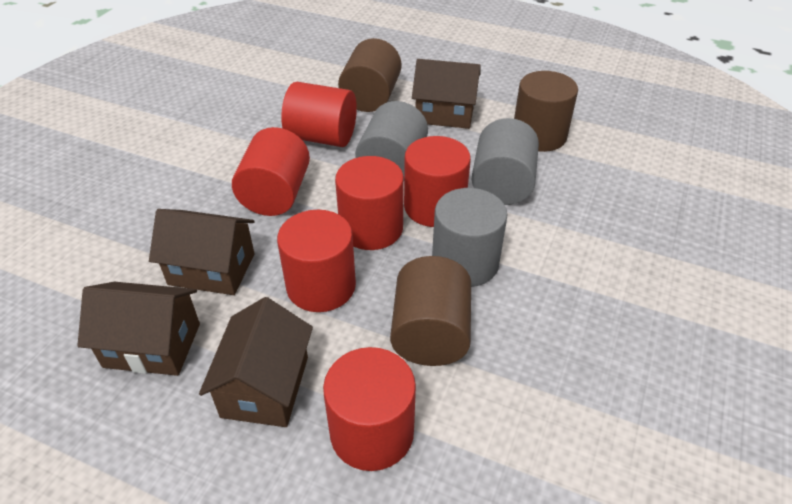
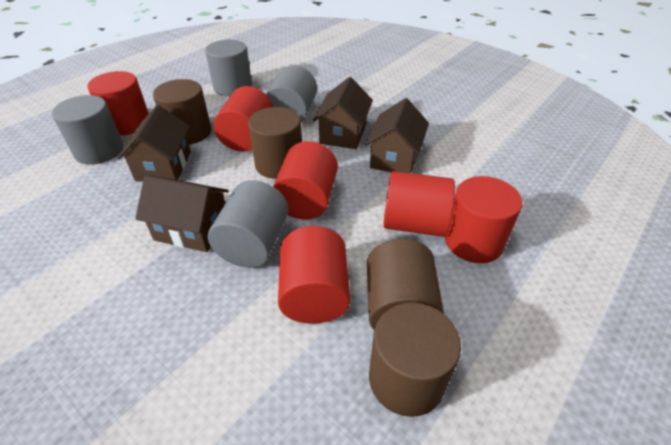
brown cylinder: [338,38,401,112] [390,256,471,366] [514,71,578,152] = 3 -> [153,79,211,145] [248,107,302,179] [367,239,444,330] [369,303,461,417] = 4
grey cylinder: [355,101,428,176] [432,188,507,287] [472,118,539,205] = 3 -> [52,95,123,165] [205,40,252,97] [208,180,289,268] [266,65,317,122] = 4

